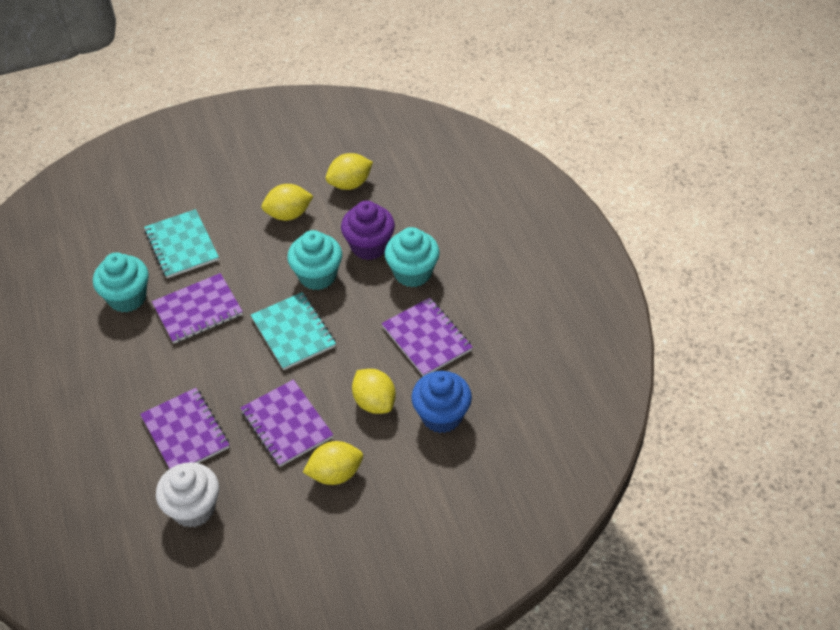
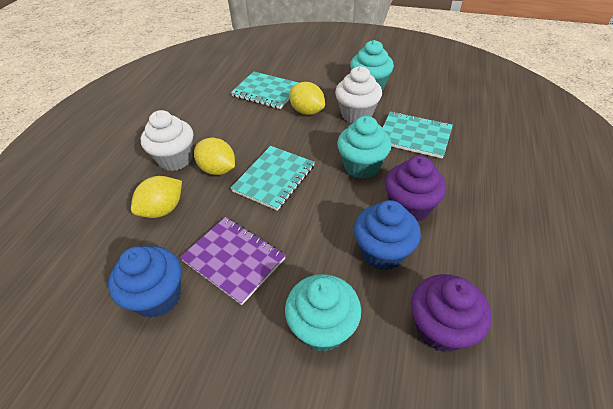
blue cupcake: [411,371,472,433] = 1 -> [108,246,181,318] [354,200,421,271] = 2
purple cupcake: [341,201,395,260] = 1 -> [385,156,446,221] [411,274,491,352] = 2
purple notebook: [140,388,230,469] [152,273,243,344] [240,380,333,467] [381,298,473,376] = 4 -> [180,217,286,305] = 1
turquoise notebook: [144,209,219,278] [251,292,336,370] = 2 -> [231,71,299,109] [231,146,315,211] [383,112,453,159] = 3
white cupcake: [156,462,219,528] = 1 -> [141,110,193,171] [335,66,382,123] = 2
yellow lemon: [261,184,313,221] [303,441,363,485] [326,153,373,190] [352,369,396,414] = 4 -> [131,176,182,218] [194,138,235,175] [289,82,325,115] = 3

